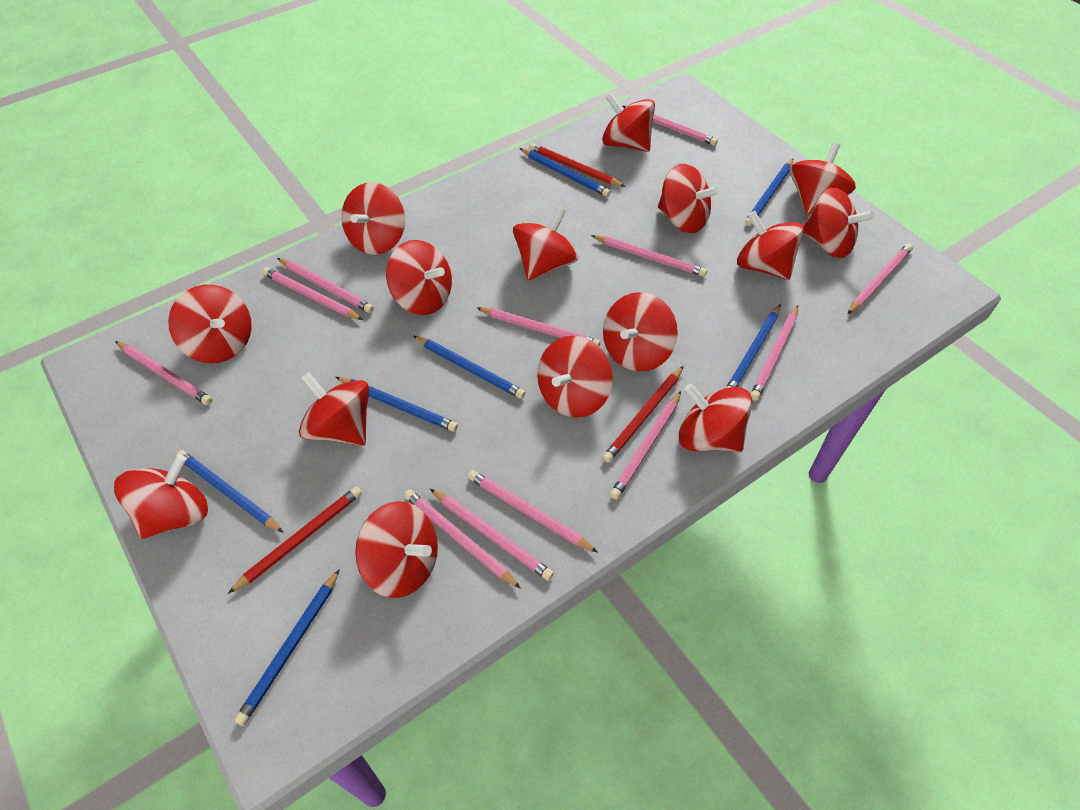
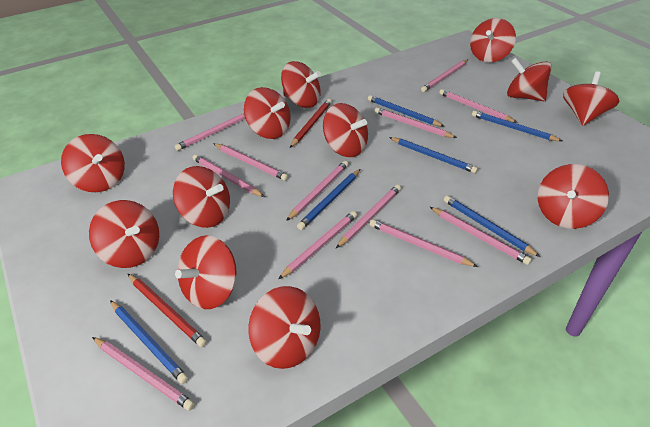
blue pencil: [176,450,284,533] [234,569,340,726] [336,377,458,432] [413,336,525,399] [519,148,610,197] [726,304,781,388] [745,159,793,226] = 7 -> [110,300,188,384] [297,169,360,230] [368,95,445,127] [389,137,478,173] [444,196,540,257] [472,110,562,141] = 6
red pencil: [228,486,362,594] [529,143,625,187] [602,366,684,463] = 3 -> [128,274,207,347] [290,99,332,148] = 2
red spinning top: [114,455,208,539] [168,285,252,363] [299,372,369,446] [341,182,405,255] [355,501,438,598] [386,240,452,315] [513,207,578,281] [537,336,613,418] [602,93,655,152] [603,292,678,372] [658,164,719,233] [679,383,752,452] [737,211,804,280] [789,143,856,215] [803,187,874,258] = 15 -> [61,134,125,192] [89,200,159,268] [173,166,230,228] [175,235,237,309] [244,87,291,139] [248,286,320,369] [281,61,321,108] [323,103,368,157] [470,18,516,62] [507,58,552,101] [538,164,609,229] [563,71,619,126] = 12

